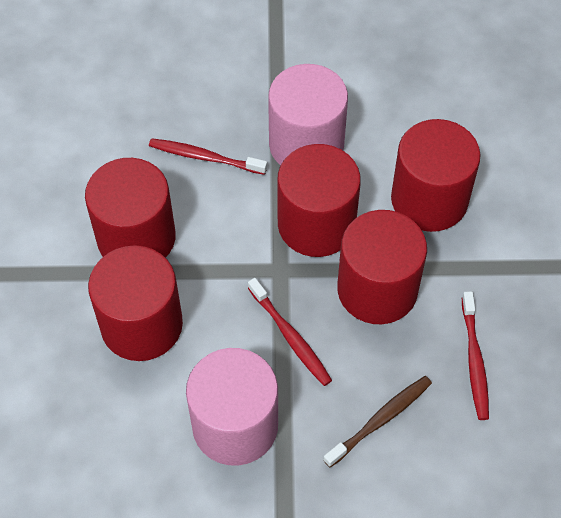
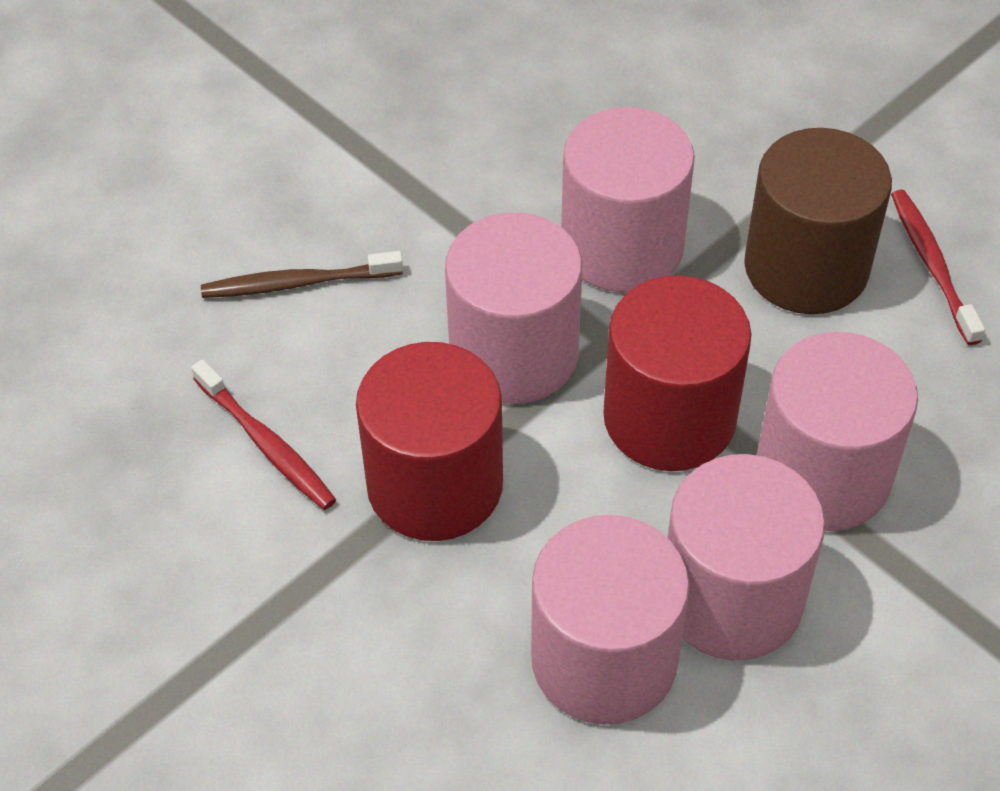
brown cylinder: none = 0 -> [744,128,892,314] = 1
pink cylinder: [186,348,278,466] [268,64,348,165] = 2 -> [445,212,582,404] [531,515,690,725] [561,107,695,292] [667,454,825,660] [757,332,918,531] = 5
red cylinder: [85,158,176,258] [88,245,183,361] [277,144,361,257] [337,210,427,324] [391,119,481,232] = 5 -> [356,342,503,541] [603,275,752,471] = 2
red toothbrush: [149,138,267,175] [248,278,332,386] [462,291,489,420] = 3 -> [191,359,336,510] [891,190,985,345] = 2

